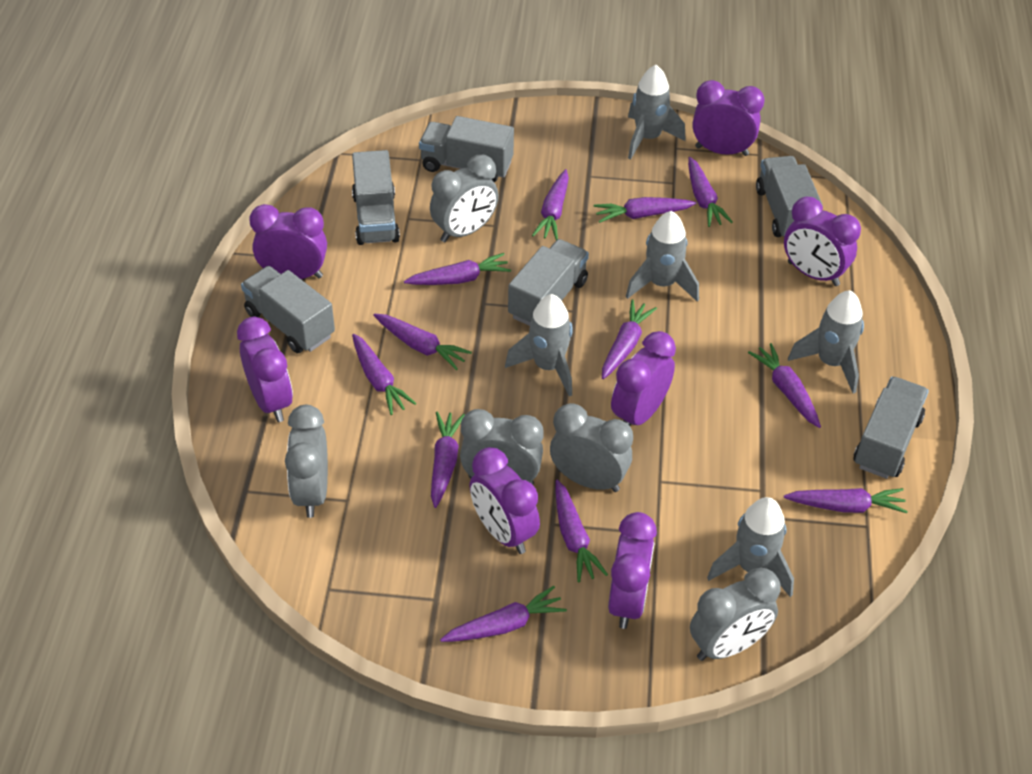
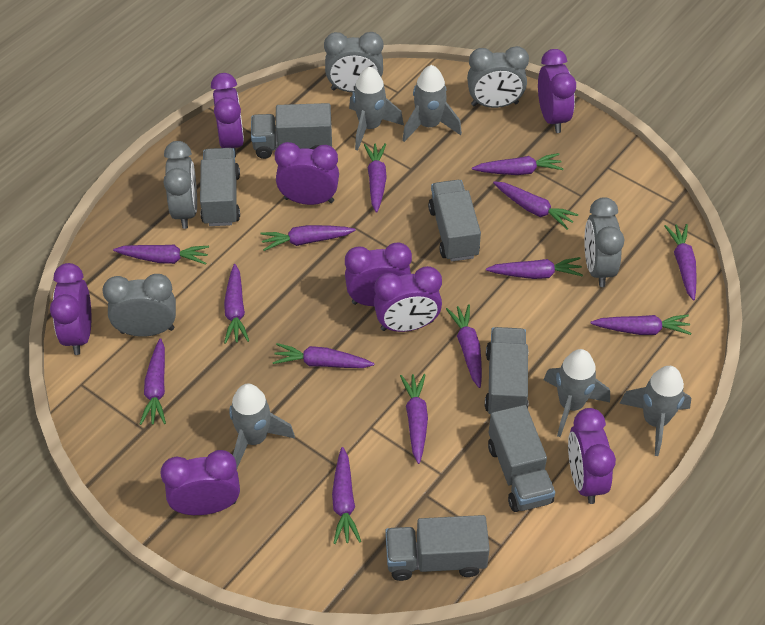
purple carrot: [352,334,417,415] [373,314,472,370] [404,253,511,285] [431,412,465,508] [440,586,567,642] [532,169,569,240] [555,480,608,583] [594,197,696,223] [602,299,657,379] [688,157,733,227] [748,343,821,428] [784,488,908,513] = 12 -> [113,245,209,265] [140,338,166,425] [224,264,249,344] [260,225,356,251] [273,343,374,368] [332,447,361,544] [364,143,387,213] [400,374,428,464] [446,304,482,388] [472,153,564,175] [486,257,583,279] [493,181,578,229] [591,314,692,335] [665,224,697,300] = 14
purple clock: [237,317,293,422] [249,204,327,279] [469,447,540,554] [608,512,657,629] [611,331,676,426] [692,80,765,156] [784,197,861,286] = 7 -> [50,263,91,355] [160,450,240,515] [211,73,244,157] [275,142,339,205] [345,243,412,306] [374,266,442,332] [538,49,576,133] [568,408,616,504] = 8

